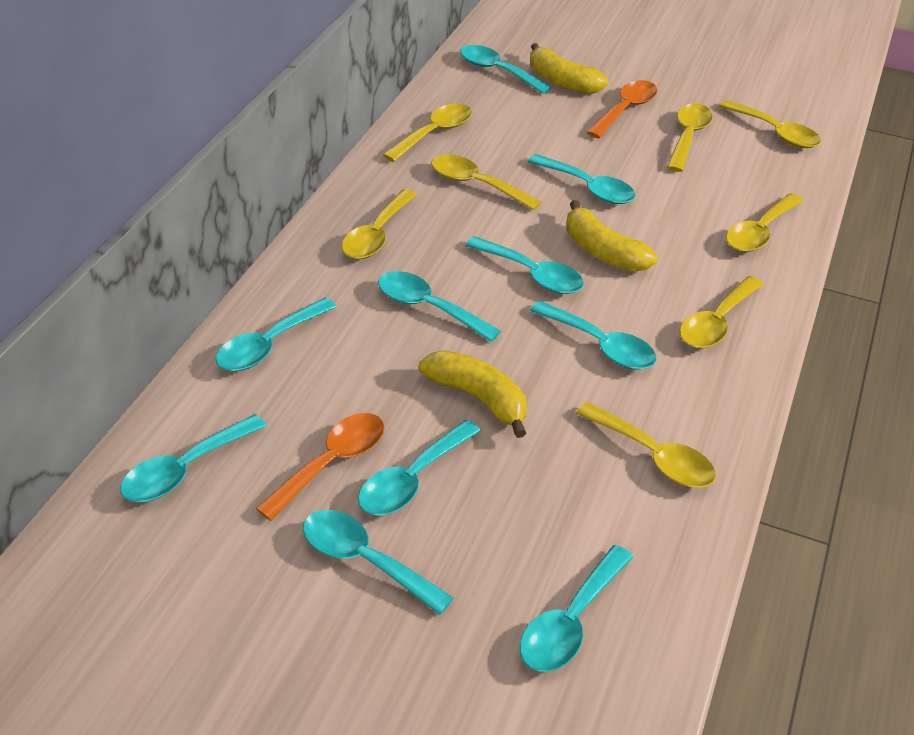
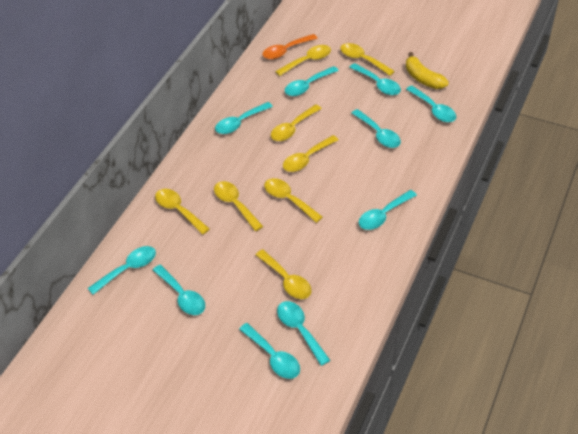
orange spoon: [256,413,384,521] [587,80,658,138] = 2 -> [262,34,318,59] = 1
yellow banana: [419,350,527,438] [530,43,608,94] [566,200,658,272] = 3 -> [406,52,449,89] = 1

